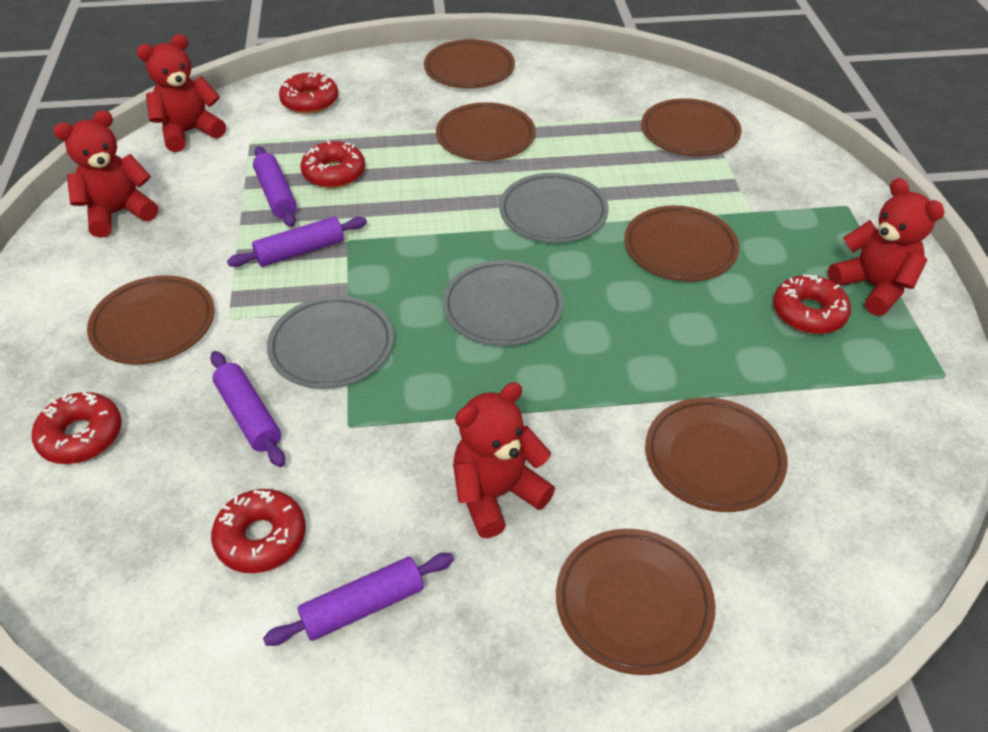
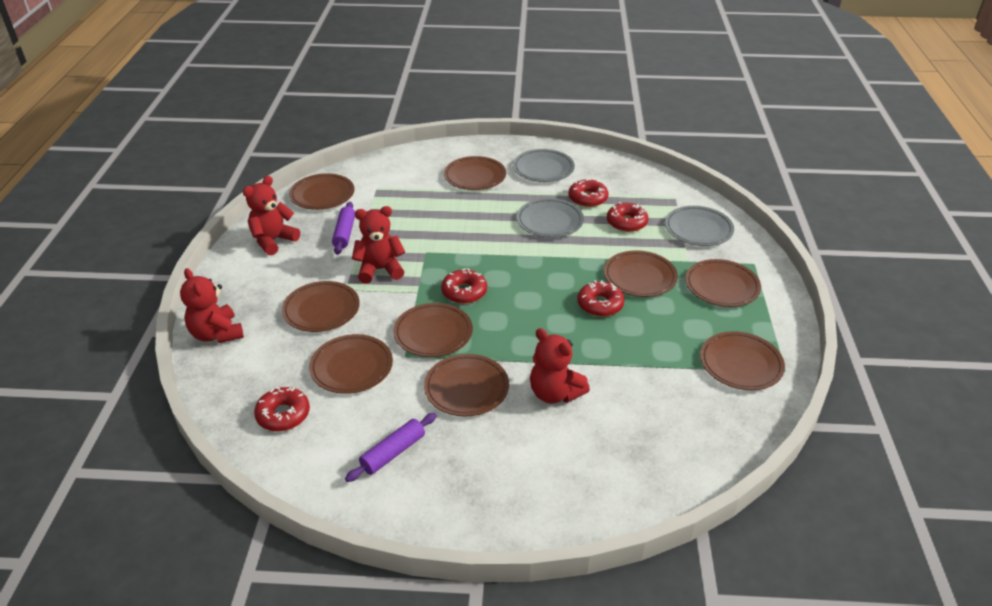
brown plate: [87,275,214,365] [424,39,515,88] [436,102,536,161] [556,529,716,675] [624,205,739,282] [641,98,741,156] [645,398,788,512] = 7 -> [282,281,360,332] [289,173,354,210] [309,334,393,394] [393,303,473,357] [424,354,509,416] [444,156,506,190] [604,251,678,297] [685,259,761,307] [700,331,785,390] = 9
purple rolling pin: [211,351,285,467] [227,217,367,267] [253,146,297,227] [263,553,454,646] = 4 -> [332,202,355,255] [345,413,437,482] = 2

